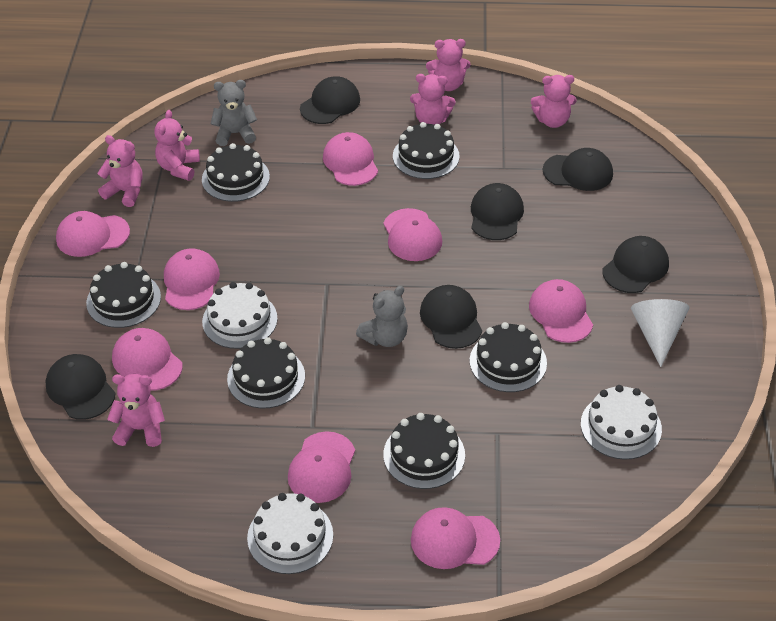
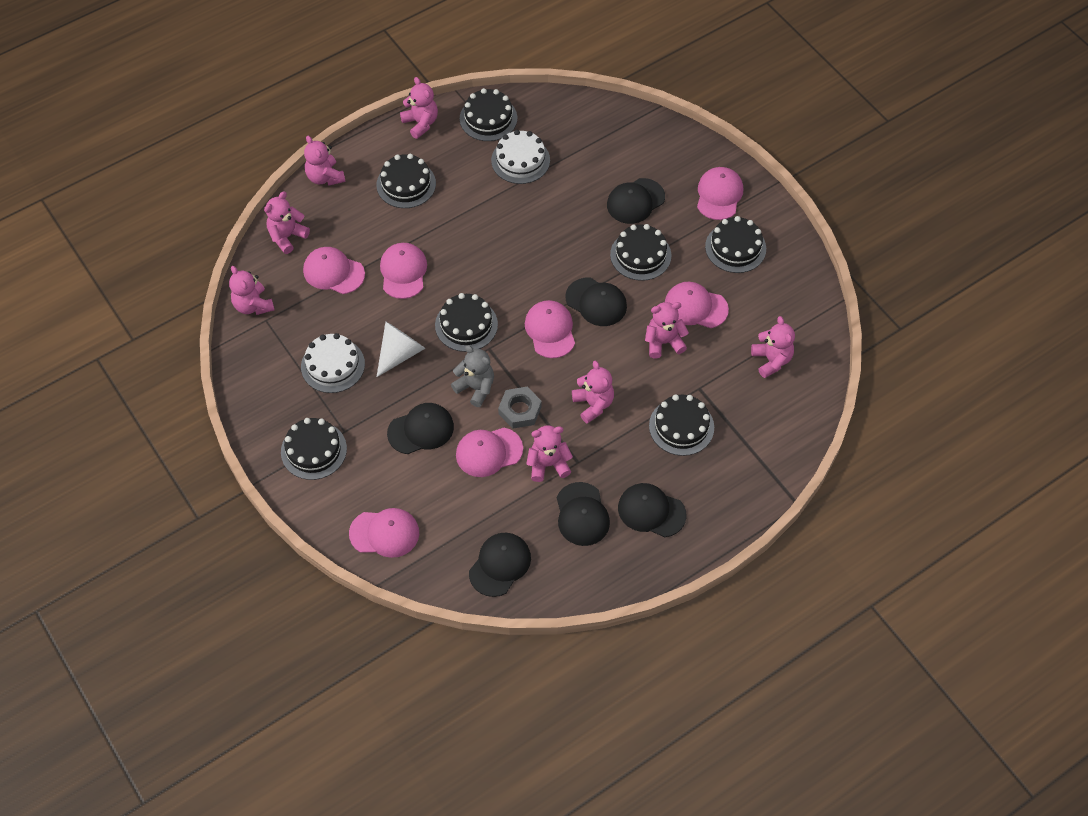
black cake: [86,262,161,328] [202,143,270,202] [227,337,305,409] [383,413,465,489] [393,122,460,179] [470,322,547,392] = 6 -> [281,418,347,480] [376,154,436,208] [435,293,498,352] [460,88,517,141] [610,224,671,281] [649,394,714,456] [705,216,766,273] = 7
grey nut: none = 0 -> [498,387,542,429] = 1
grey teddy bear: [211,80,257,146] [356,286,408,347] = 2 -> [451,345,494,407] = 1
pink cap: [56,211,130,257] [112,328,183,391] [164,248,220,310] [288,431,355,503] [323,132,378,186] [384,208,442,261] [411,507,500,569] [529,279,593,343] = 8 -> [303,247,365,294] [349,508,419,558] [380,243,427,299] [456,428,523,477] [525,300,575,358] [665,282,729,328] [697,167,743,220] = 7
pink teddy bear: [97,135,143,207] [108,374,165,447] [154,110,200,181] [410,74,456,125] [426,39,470,91] [531,75,576,128] = 6 -> [229,266,274,315] [264,191,310,254] [304,136,346,186] [400,77,438,139] [526,425,573,482] [572,361,614,424] [645,302,689,359] [751,316,795,378] = 8
white cake: [202,282,278,349] [247,493,333,574] [581,385,662,460] = 3 -> [301,333,365,393] [491,130,550,184] = 2

